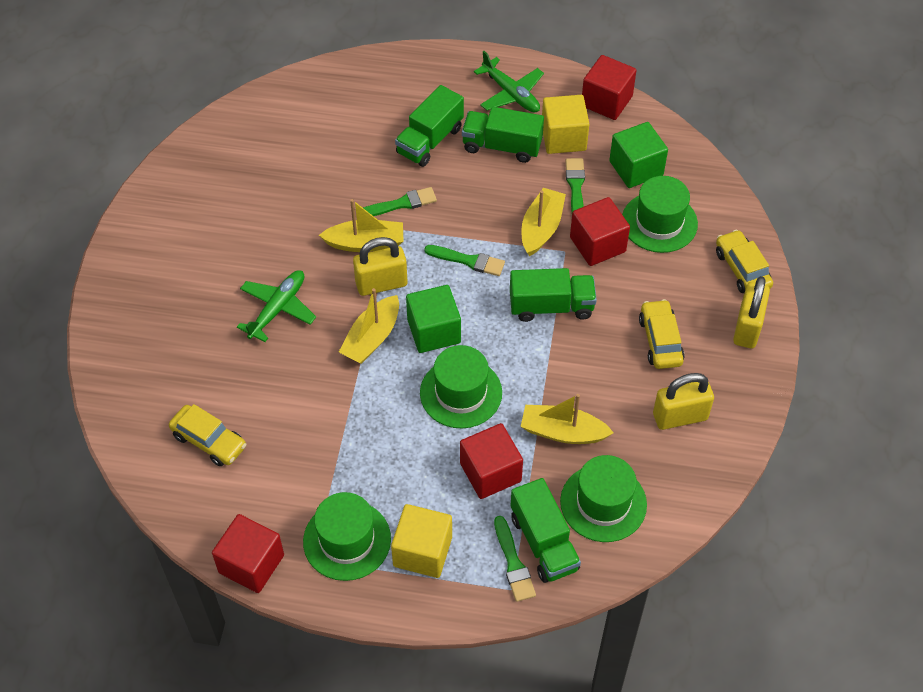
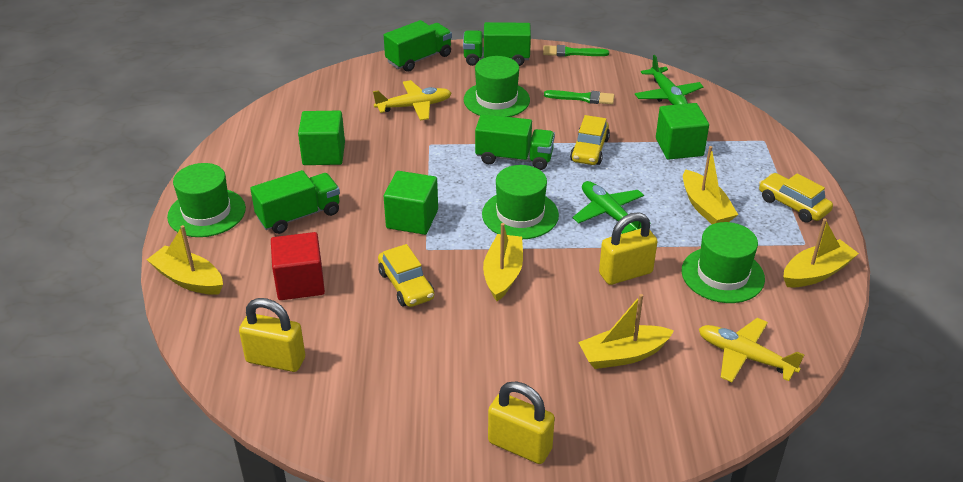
green brush: [363,187,437,216] [424,245,505,276] [494,516,536,602] [566,158,585,212] = 4 -> [543,45,609,57] [544,90,614,104] = 2
green cube: [406,285,461,353] [609,122,668,188] = 2 -> [298,111,345,165] [384,171,438,235] [656,103,709,160] = 3
red cube: [212,514,284,593] [460,423,523,499] [570,197,630,266] [582,55,637,120] = 4 -> [271,232,325,300] = 1
yellow boat: [319,199,404,252] [339,288,399,364] [520,394,614,444] [521,188,566,256] = 4 -> [147,225,223,295] [483,223,523,301] [578,294,674,369] [683,146,738,224] [783,219,859,287] = 5
yellow cube: [391,504,452,578] [542,95,589,154] = 2 -> none = 0
yellow plane: none = 0 -> [373,80,451,120] [699,318,805,382] = 2

